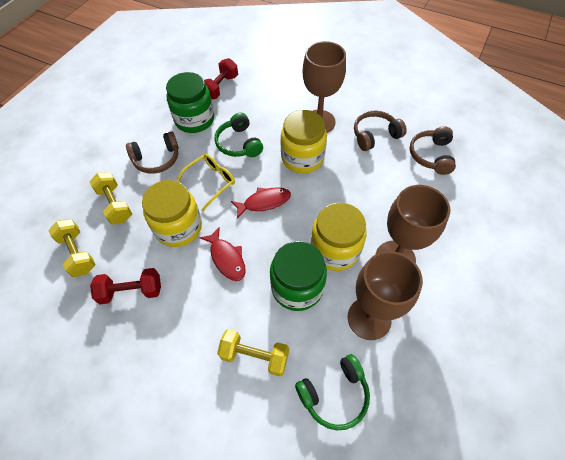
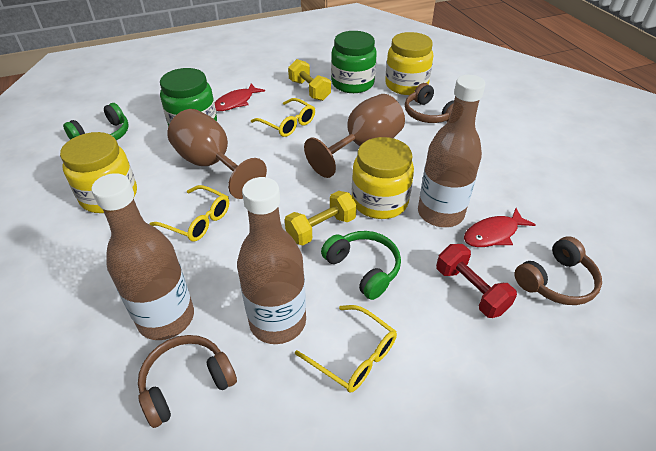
brown bottle: none = 0 -> [91,173,194,340] [237,177,306,344] [418,75,485,227] = 3
brown goblet: [303,41,346,133] [348,251,423,340] [375,185,450,263] = 3 -> [167,109,267,199] [304,94,405,178] = 2
red dumbbell: [90,268,161,304] [204,58,238,99] = 2 -> [436,244,517,318] = 1
yellow dumbbell: [48,219,96,277] [89,172,132,224] [217,329,289,376] = 3 -> [285,191,357,245] [288,59,331,101] = 2
yellow glasses: [176,154,235,211] = 1 -> [149,185,229,242] [251,98,315,137] [295,305,397,392] = 3

